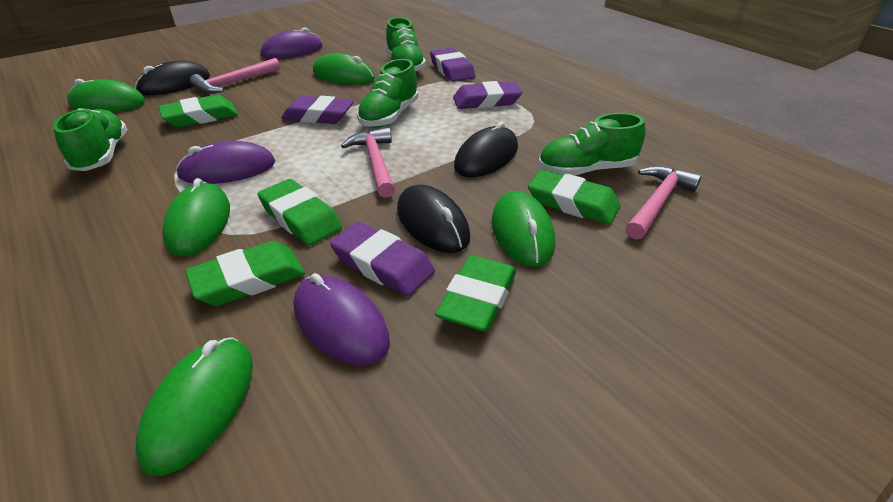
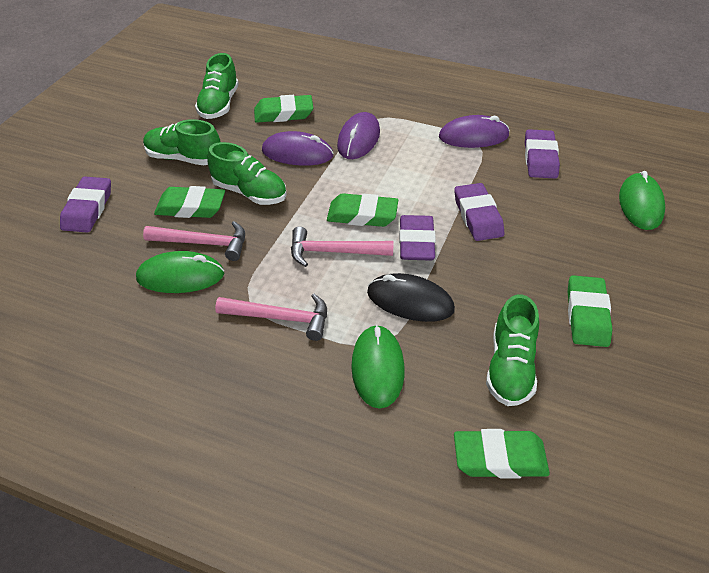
black mouse: [135,60,210,95] [397,185,470,253] [454,122,518,177] = 3 -> [367,273,455,322] = 1
green mouse: [67,79,145,112] [136,337,253,476] [162,178,230,256] [313,53,375,84] [492,191,555,267] = 5 -> [136,251,224,293] [351,324,405,409] [619,171,665,230] = 3

